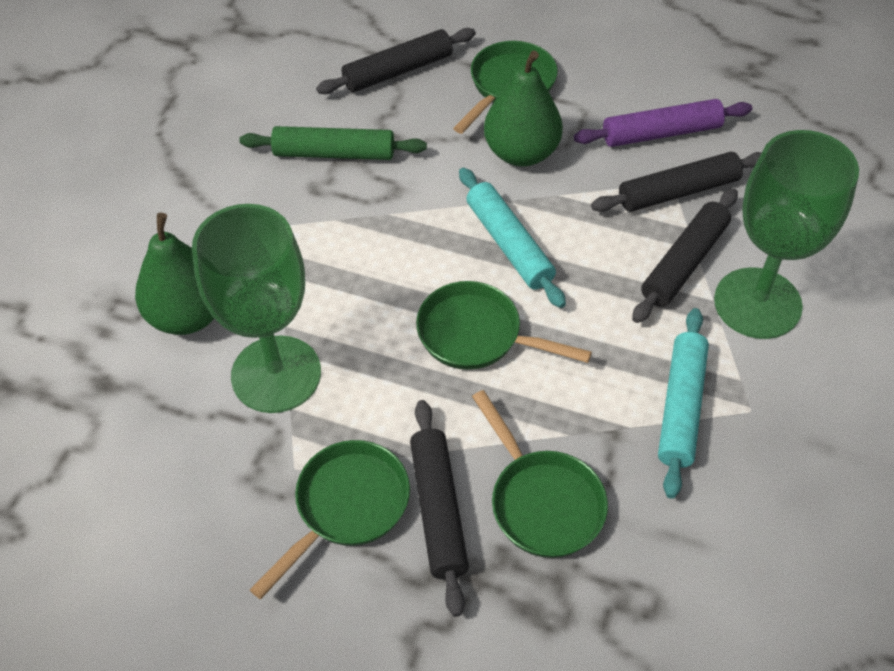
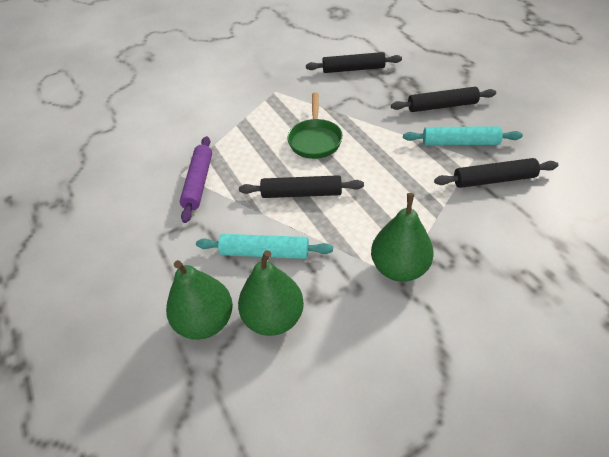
green goblet: [192,204,321,413] [714,130,859,339] = 2 -> none = 0
green pan: [250,440,410,599] [416,281,592,370] [453,41,558,134] [472,390,608,558] = 4 -> [287,93,343,159] = 1
green pear: [135,213,214,335] [484,50,563,167] = 2 -> [166,260,233,340] [238,250,304,336] [371,193,434,282] = 3
green rolling pin: [239,126,427,160] = 1 -> none = 0

